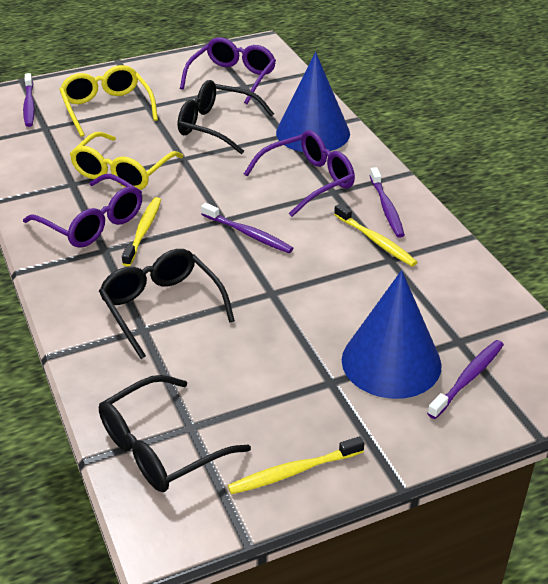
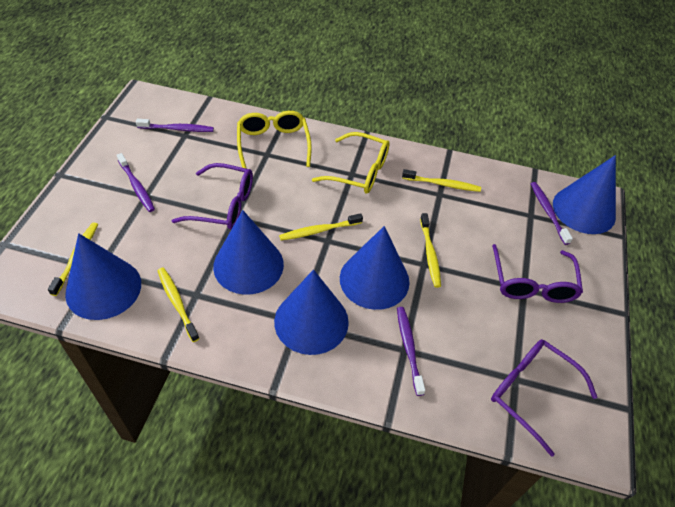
black glasses: [99,249,235,359] [99,375,251,492] [178,80,274,154] = 3 -> none = 0
blue cone: [276,52,350,152] [342,270,442,399] = 2 -> [65,233,141,320] [213,210,284,295] [274,270,349,355] [340,226,409,310] [553,155,616,234] = 5
yellow toothbrush: [122,197,161,266] [227,436,364,494] [334,204,417,266] = 3 -> [48,222,98,296] [157,268,200,342] [279,213,363,241] [402,169,481,192] [420,213,441,288] = 5

